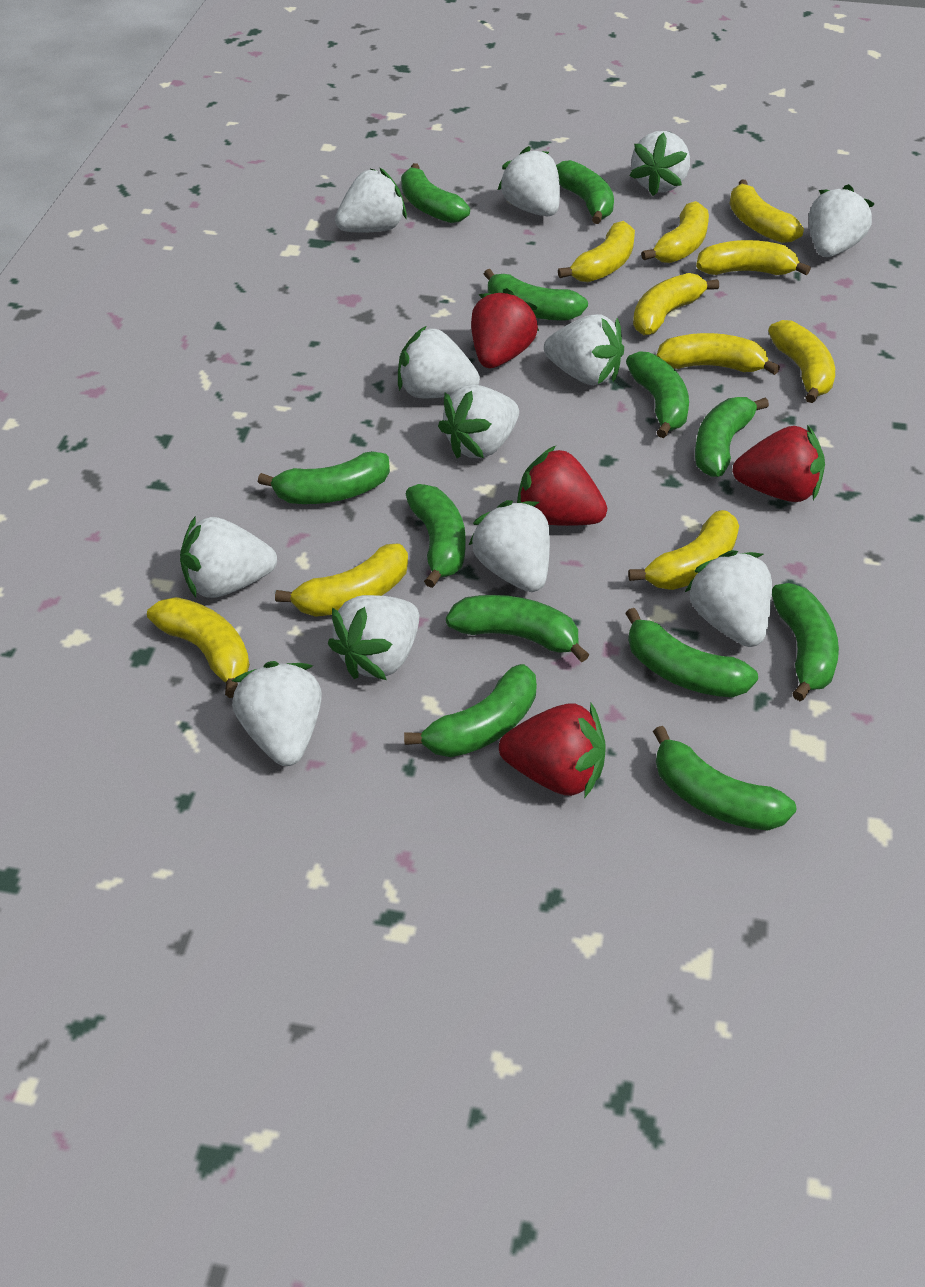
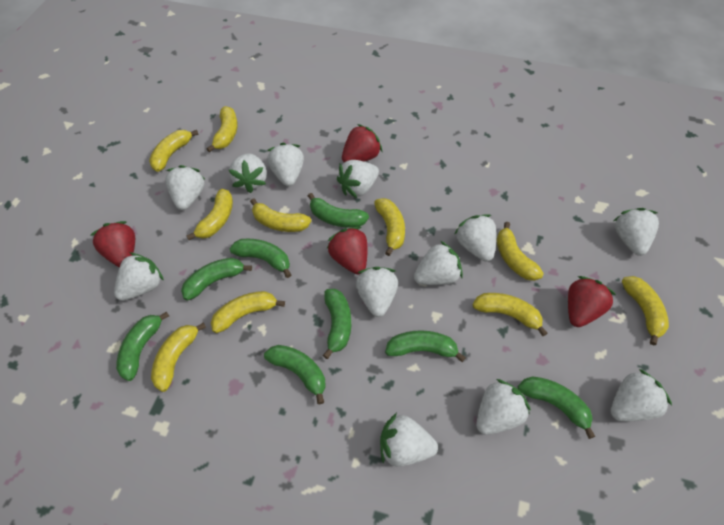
green banana: [258,451,390,504] [401,163,470,223] [404,664,537,757] [406,484,466,588] [446,595,589,663] [484,269,588,320] [556,160,614,224] [625,608,758,697] [626,351,689,438] [653,726,797,830] [695,397,769,477] [772,583,839,701] = 12 -> [116,311,169,381] [181,258,252,300] [230,239,291,278] [264,345,326,404] [308,193,369,228] [323,289,351,359] [385,330,466,362] [518,376,595,439] = 8

